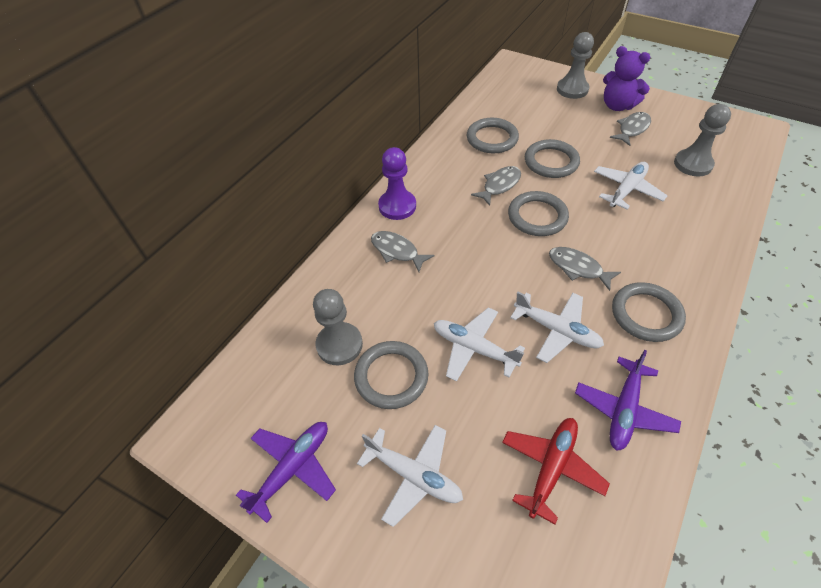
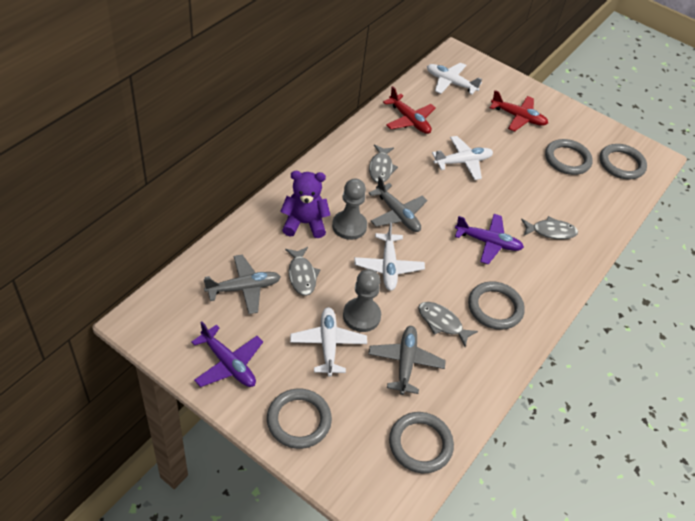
grey pawn: [313,289,363,365] [557,32,594,99] [674,104,731,177] = 3 -> [332,178,367,240] [343,269,381,332] = 2
grey plane: none = 0 -> [204,255,281,314] [368,326,446,395] [369,176,428,232] = 3
purple pawn: [378,147,416,220] = 1 -> none = 0
red plane: [502,418,610,524] = 1 -> [383,86,436,134] [490,90,548,131] = 2

